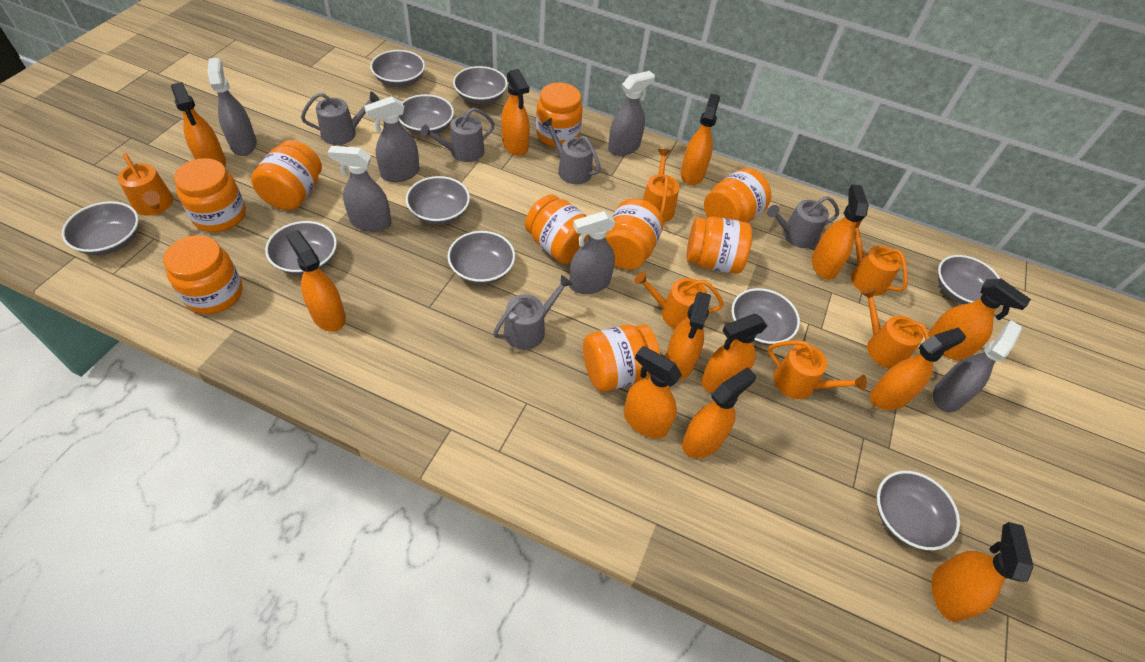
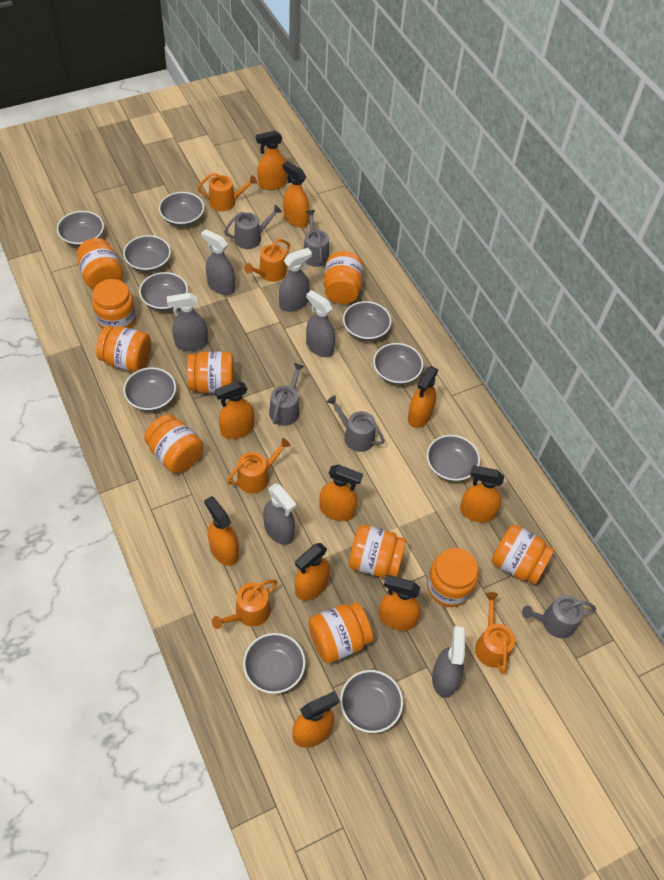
orange jar: [163,235,243,314] [174,158,246,232] [251,140,322,210] [525,194,589,264] [536,83,583,147] [583,324,660,392] [605,199,664,270] [686,217,752,274] [704,168,771,223] = 9 -> [77,238,123,290] [92,279,136,329] [96,326,151,372] [144,415,204,473] [187,351,234,393] [308,602,373,663] [324,251,364,304] [349,525,407,578] [427,548,478,607] [492,524,554,584] = 10
orange spray bottle: [171,82,226,167] [286,230,346,332] [501,69,530,156] [624,346,682,439] [665,292,711,380] [681,93,720,185] [682,367,756,458] [701,314,767,393] [812,184,869,280] [870,328,966,410] [928,279,1031,361] [932,522,1034,622] = 12 -> [204,496,239,566] [215,381,254,439] [256,131,287,190] [283,161,309,228] [292,691,339,748] [295,543,330,601] [320,464,363,521] [378,575,421,631] [408,366,438,428] [460,466,504,523] = 10
orange watering can: [118,153,173,216] [634,271,724,329] [642,149,679,222] [768,340,867,399] [851,220,908,296] [861,288,929,369] = 6 -> [198,172,257,211] [212,580,277,629] [227,438,291,493] [244,239,290,282] [475,592,515,674] = 5

